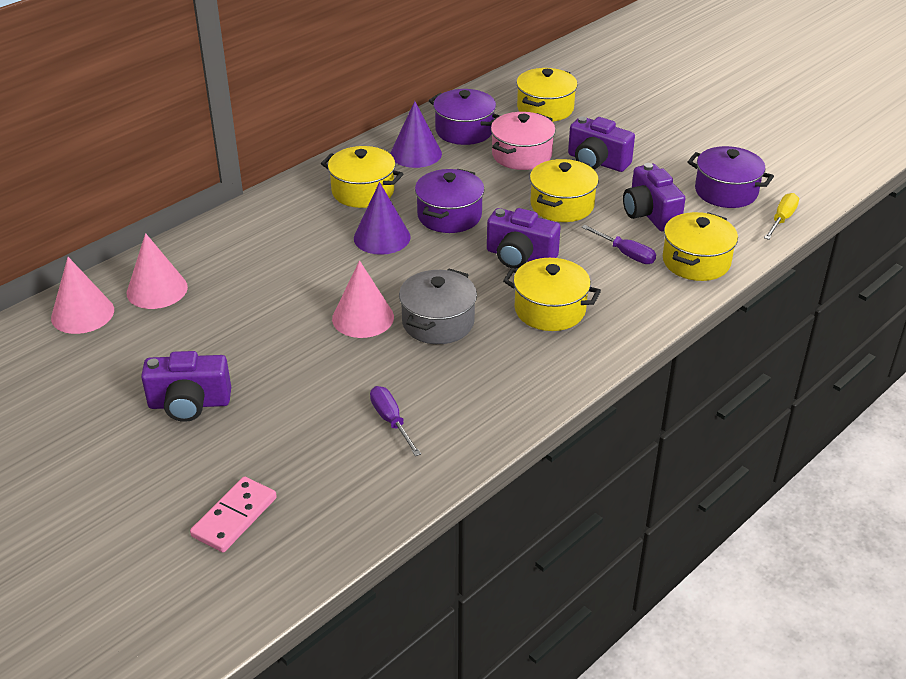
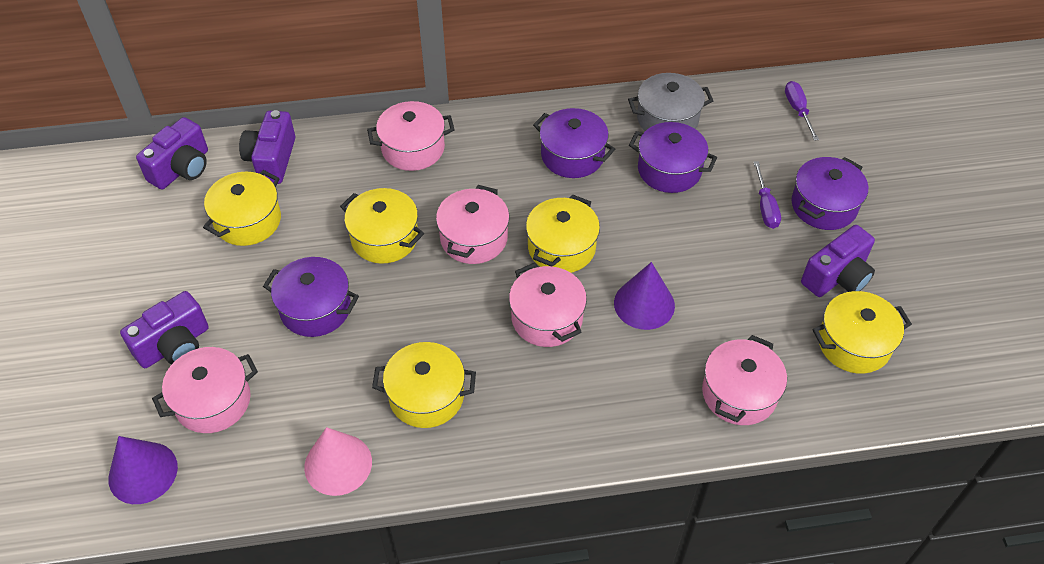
pink cone: [51,257,114,334] [127,233,188,309] [332,260,394,338] = 3 -> [304,427,372,496] = 1
pink domino: [190,476,277,552] = 1 -> none = 0
pink pot: [491,112,556,170] = 1 -> [152,347,258,433] [367,101,455,171] [436,185,510,264] [509,263,587,347] [702,335,787,425] = 5
purple pot: [415,169,485,233] [429,89,500,145] [687,146,774,208] = 3 -> [263,257,359,337] [533,108,615,178] [629,122,717,193] [791,157,868,230] = 4
yellow screwdriver: [764,193,799,240] = 1 -> none = 0

